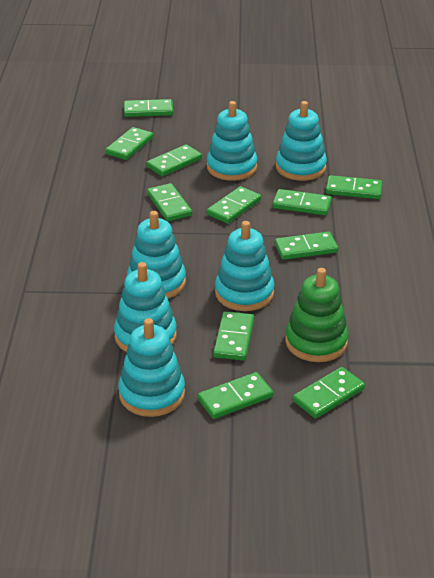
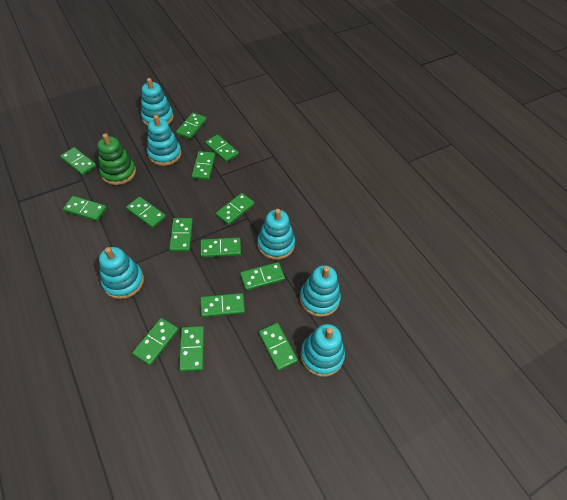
green domino: [105,127,153,160] [124,99,173,117] [146,144,202,176] [147,183,192,221] [198,372,273,419] [207,186,261,224] [213,311,254,361] [273,189,332,215] [275,231,338,260] [293,367,365,419] [326,175,382,199] = 11 -> [60,147,96,175] [63,196,107,221] [126,197,166,228] [132,318,178,366] [169,218,193,252] [176,113,207,139] [179,326,204,372] [192,151,215,180] [200,238,241,258] [200,293,245,318] [205,135,239,162] [216,193,254,225] [240,262,285,291] [259,323,298,371] = 14

